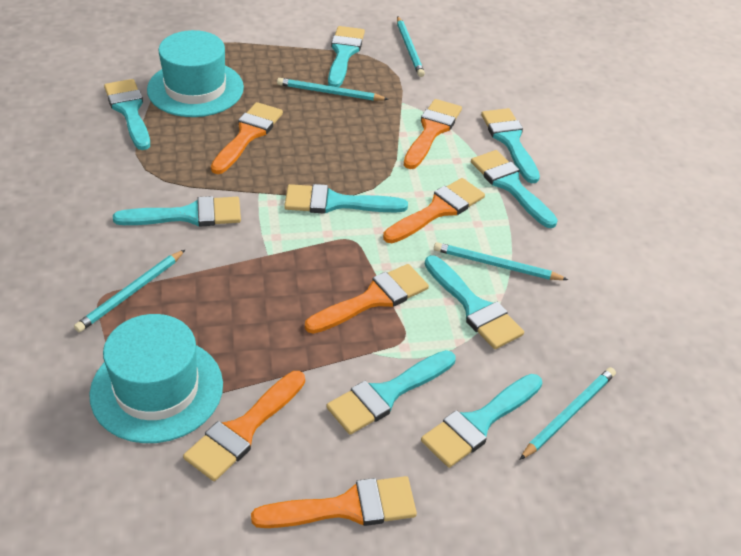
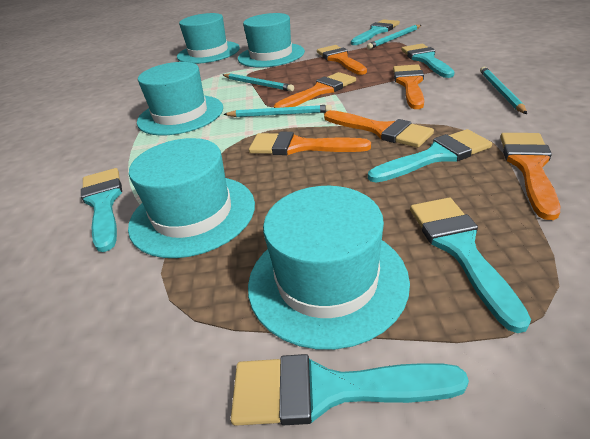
turquoise brush: [104,79,150,150] [113,196,241,227] [284,184,408,213] [326,350,456,434] [328,26,365,87] [421,374,542,468] [424,255,524,349] [471,150,558,228] [481,108,540,183] = 9 -> [81,168,122,252] [231,354,469,426] [351,19,400,45] [368,129,492,183] [401,44,454,78] [410,198,531,333] = 6
turquoise hat: [89,314,223,443] [147,30,244,117] = 2 -> [128,138,255,258] [137,62,223,135] [177,13,240,64] [238,13,305,67] [248,186,410,350] = 5
turquoise pencil: [74,250,185,332] [277,78,389,101] [397,16,425,77] [434,242,568,280] [520,367,616,460] = 5 -> [223,73,294,91] [223,105,332,117] [367,25,421,49] [480,67,527,114] = 4

